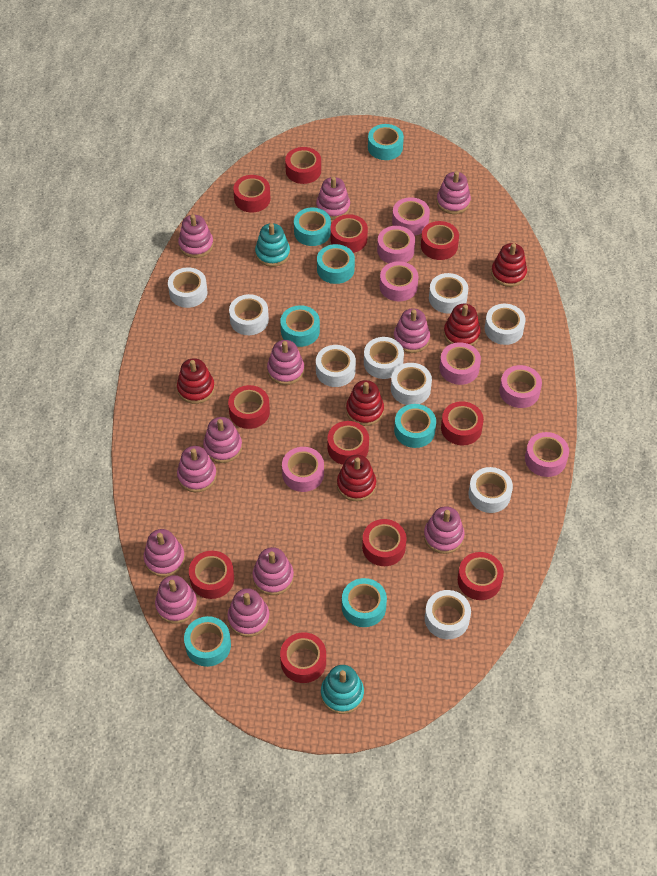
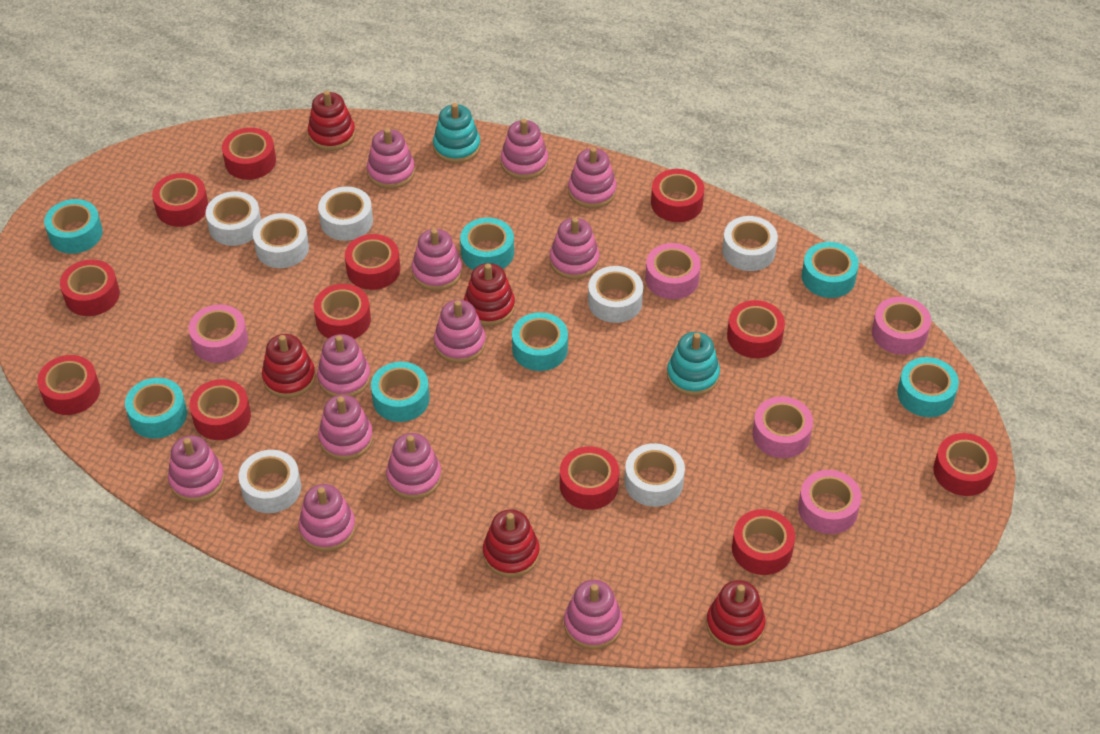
pink tape: [282,447,324,492] [377,226,415,263] [380,261,418,301] [392,197,430,236] [440,342,481,385] [499,365,542,408] [525,432,569,477] = 7 -> [189,304,248,363] [645,243,701,299] [752,396,813,458] [798,470,861,534] [872,297,931,355] = 5
red tape: [189,551,234,599] [228,385,270,429] [233,175,270,212] [280,632,326,683] [285,147,321,184] [327,421,369,465] [330,214,368,253] [362,519,406,566] [421,221,459,260] [441,401,484,445] [458,552,504,600] = 11 -> [37,355,100,415] [60,260,120,316] [152,173,208,227] [189,379,251,440] [222,128,276,180] [313,284,371,339] [345,234,400,290] [560,446,619,510] [651,169,705,222] [727,300,785,358] [732,509,795,575] [933,433,998,496] = 12
white tape: [168,267,208,308] [229,294,269,335] [316,345,356,387] [364,337,404,379] [391,363,432,405] [425,590,471,639] [429,273,468,314] [468,467,513,513] [485,304,526,345] = 9 -> [206,191,261,246] [239,450,301,513] [253,213,309,268] [318,186,373,241] [588,266,643,323] [625,443,685,507] [722,216,778,271] = 7

